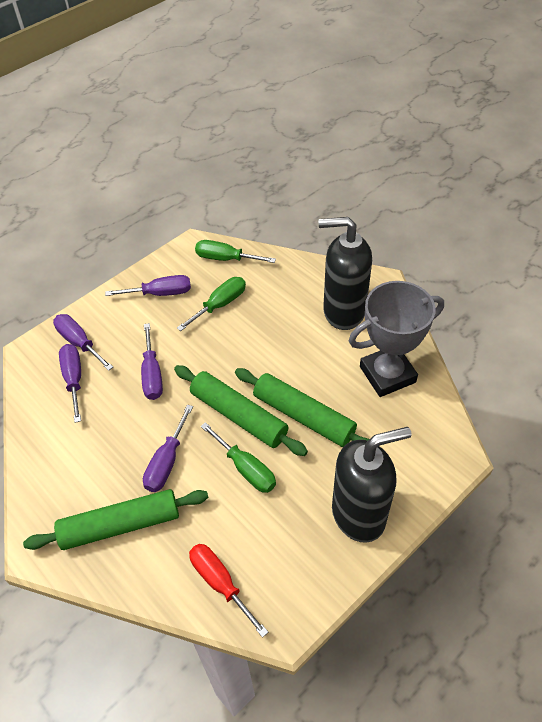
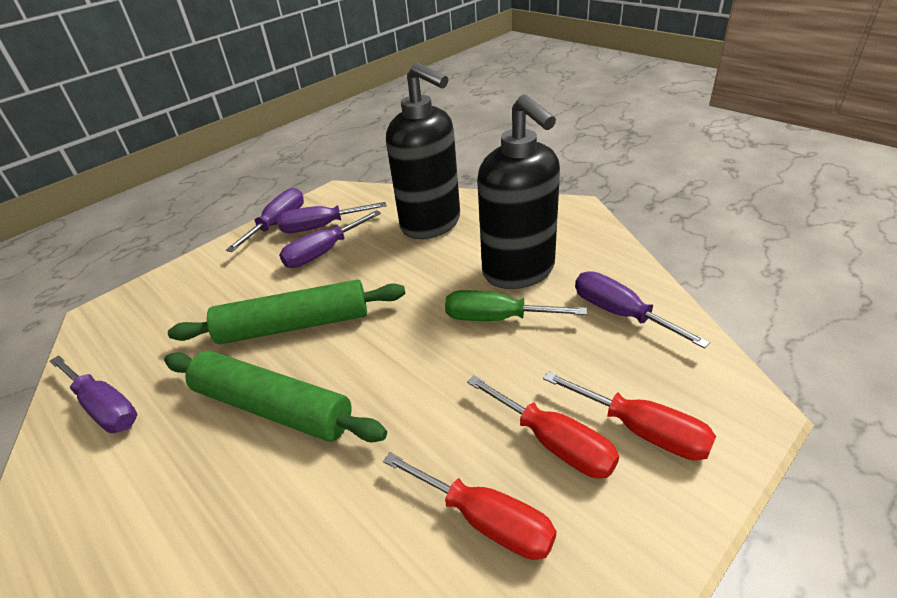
green rolling pin: [23,489,209,550] [174,365,308,456] [235,368,369,447] = 3 -> [164,351,387,442] [168,280,406,344] = 2
green screwdriver: [177,277,246,331] [195,240,276,263] [201,422,276,493] = 3 -> [445,290,587,321] = 1
grey trophy: [349,281,444,397] = 1 -> none = 0
red screwdriver: [189,544,268,638] = 1 -> [383,452,556,560] [467,376,619,479] [543,371,716,461] = 3

